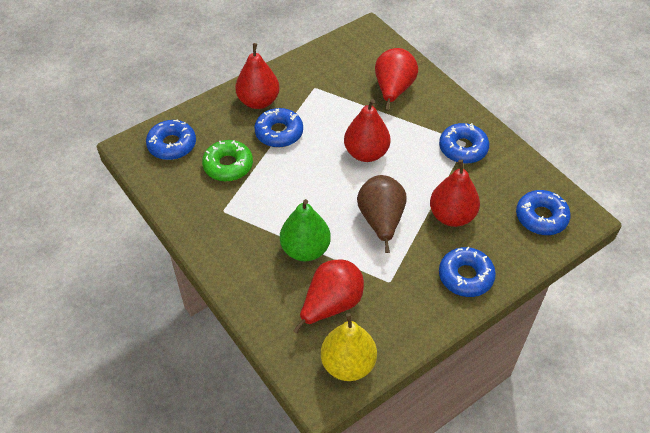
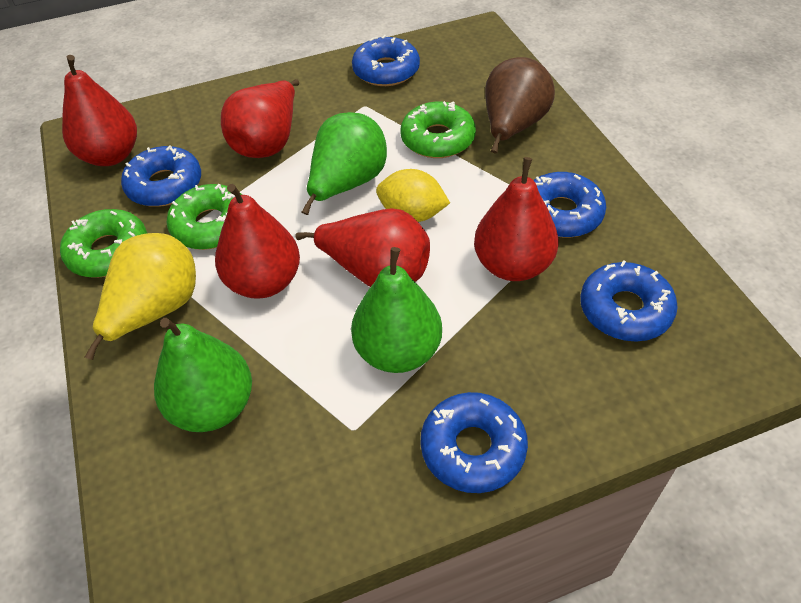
green donut: [202,140,253,182] = 1 -> [60,209,147,278] [166,184,242,250] [400,101,476,158] = 3
green pear: [280,199,331,261] = 1 -> [154,318,252,432] [302,112,387,215] [351,247,442,373] = 3
yellow lemon: none = 0 -> [376,169,450,222] = 1

